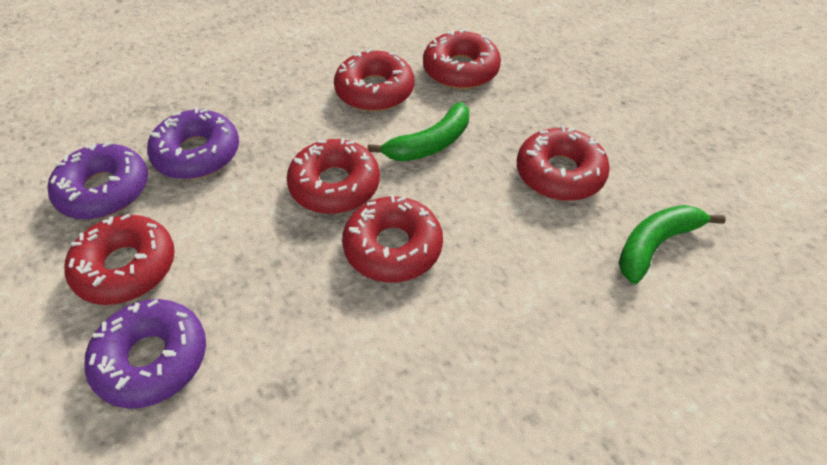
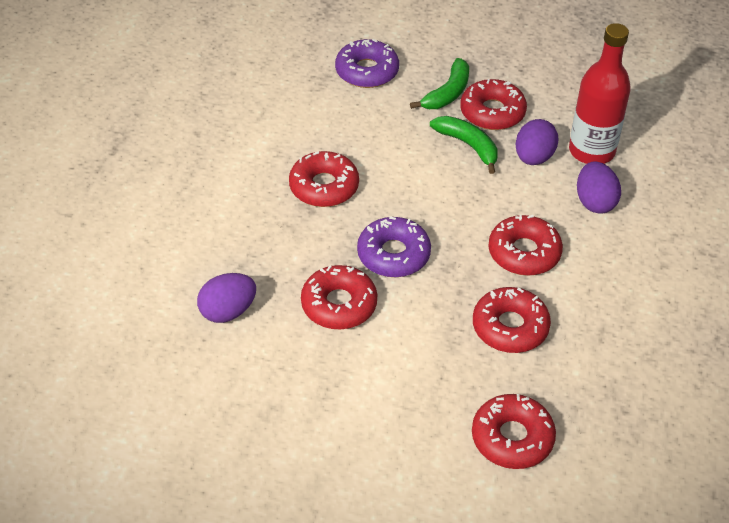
purple donut: [48,142,148,219] [84,299,206,409] [147,107,239,179] = 3 -> [335,39,399,88] [357,216,431,277] = 2
purple egg: none = 0 -> [197,273,256,323] [516,119,559,165] [577,161,621,214] = 3
red bottle: none = 0 -> [569,23,631,164] = 1

